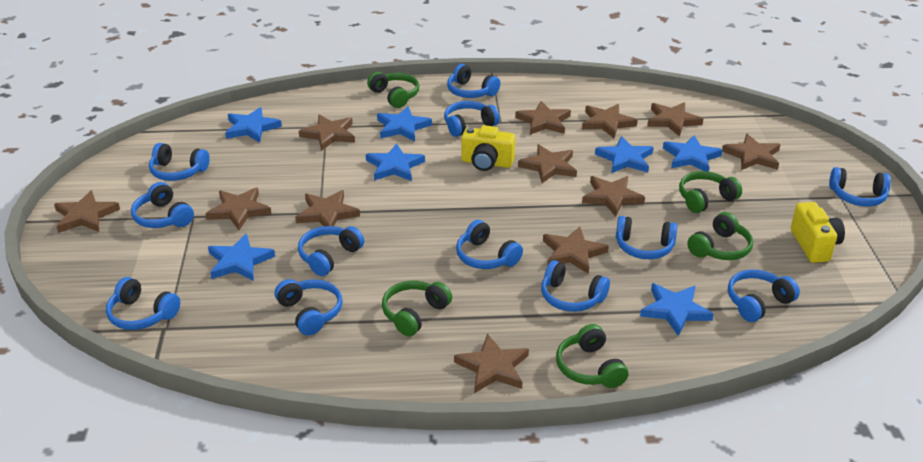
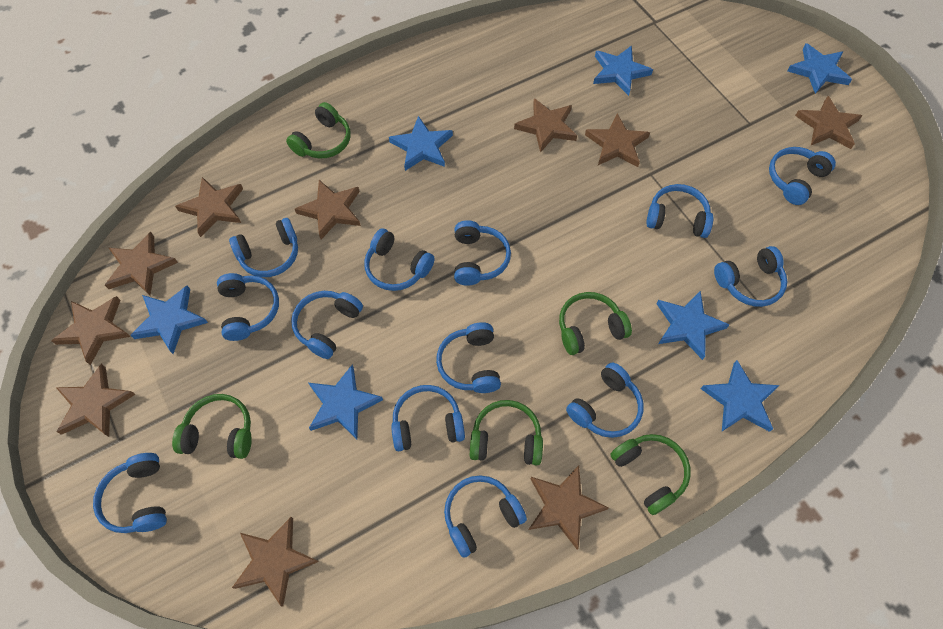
blue headphones: [106,277,180,330] [131,182,194,228] [149,143,210,181] [275,279,343,336] [298,226,364,276] [444,101,500,137] [447,64,501,98] [456,220,523,269] [541,260,610,312] [616,216,677,259] [728,270,800,322] [829,167,891,207] = 12 -> [93,453,167,533] [217,273,279,341] [229,218,298,277] [291,291,363,359] [364,229,435,291] [391,385,465,451] [436,322,501,393] [444,475,527,558] [454,220,511,286] [566,362,644,438] [646,184,713,238] [714,246,787,307] [769,147,836,205] = 13
brown star: [54,190,120,233] [205,187,271,230] [295,190,360,226] [299,115,355,151] [454,334,529,393] [515,101,571,135] [518,144,577,183] [543,226,609,274] [582,104,638,138] [582,176,645,216] [647,102,703,137] [722,134,781,170] = 12 -> [51,296,131,365] [56,364,136,437] [105,232,178,296] [175,177,243,237] [232,517,319,607] [295,180,361,239] [514,98,577,153] [529,465,609,550] [585,113,650,167] [795,96,862,149] = 10
yellow camera: [461,125,516,171] [791,202,845,263] = 2 -> none = 0

